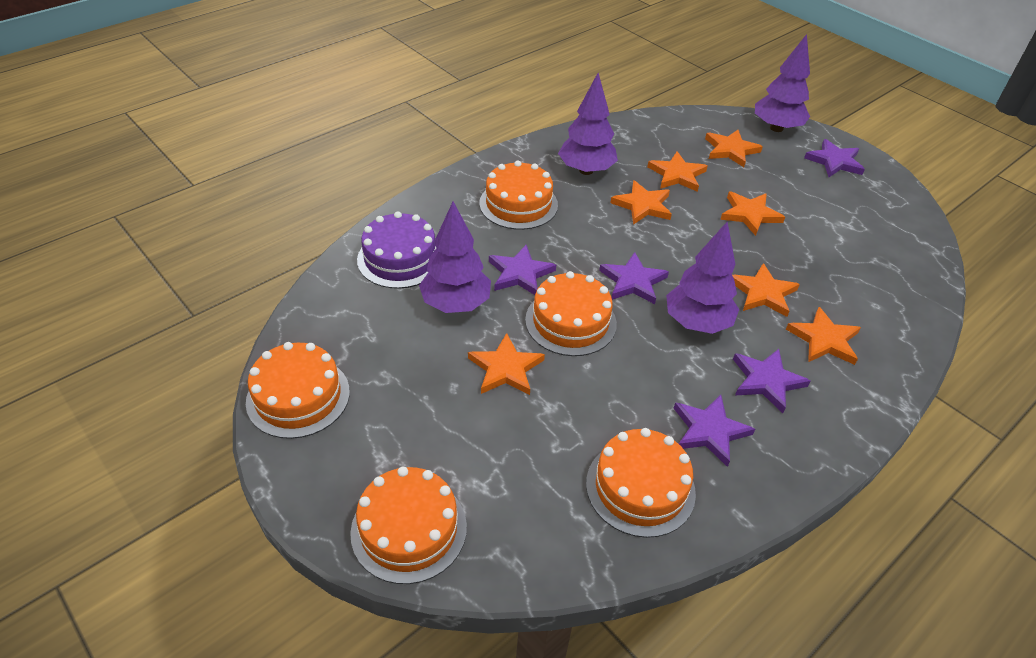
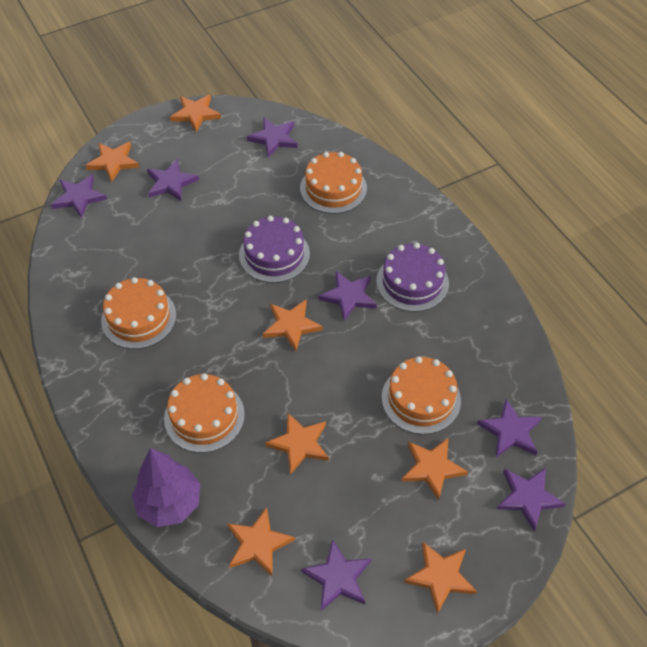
orange cake: [246,342,350,439] [350,467,467,584] [479,160,558,230] [525,271,617,356] [586,428,696,538] = 5 -> [101,277,176,349] [164,373,245,453] [300,152,367,214] [382,356,461,434] = 4
purple cake: [357,211,436,289] = 1 -> [239,216,310,283] [376,243,449,312] = 2
purple star: [489,245,556,295] [599,252,669,304] [674,395,755,467] [733,349,811,413] [804,139,865,177] = 5 -> [51,174,107,218] [147,159,199,201] [247,117,297,157] [301,539,371,611] [319,271,377,321] [477,399,542,457] [497,468,566,531] = 7
purple tree: [419,201,491,313] [558,73,618,175] [666,222,739,334] [755,34,810,132] = 4 -> [132,448,200,527] = 1

